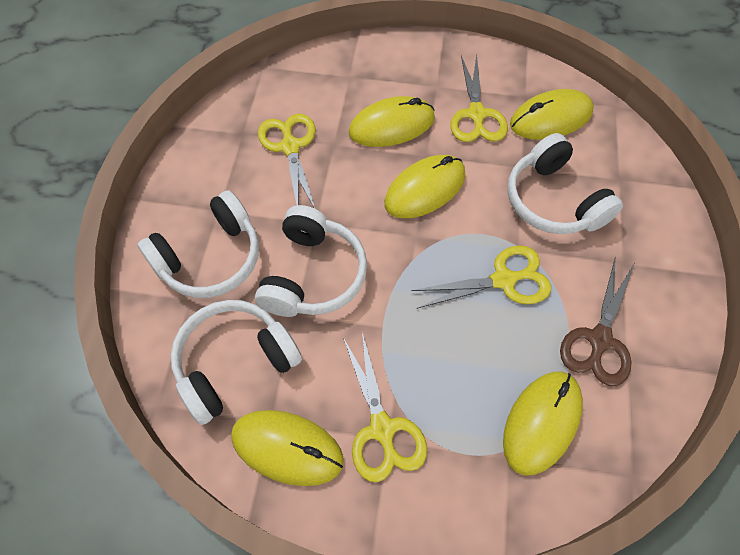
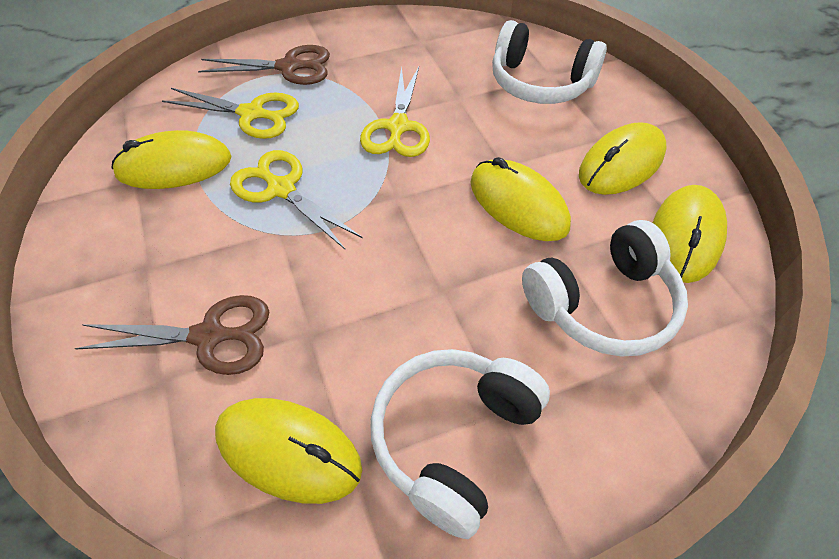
brown scissors: [560,257,634,386] = 1 -> [75,295,269,375] [198,45,330,85] = 2
white headphones: [137,190,259,298] [171,300,302,425] [255,205,367,317] [507,133,623,234] = 4 -> [370,349,550,539] [492,20,607,104] [522,220,688,357] = 3
yellow scissors: [258,113,316,209] [343,332,427,482] [411,245,551,309] [450,54,508,142] = 4 -> [161,88,299,139] [230,150,362,249] [360,66,430,157] = 3

